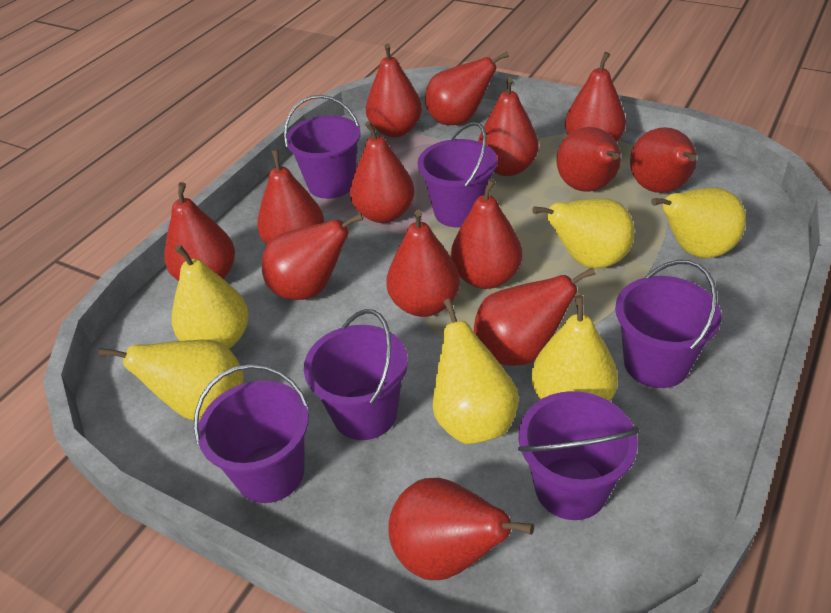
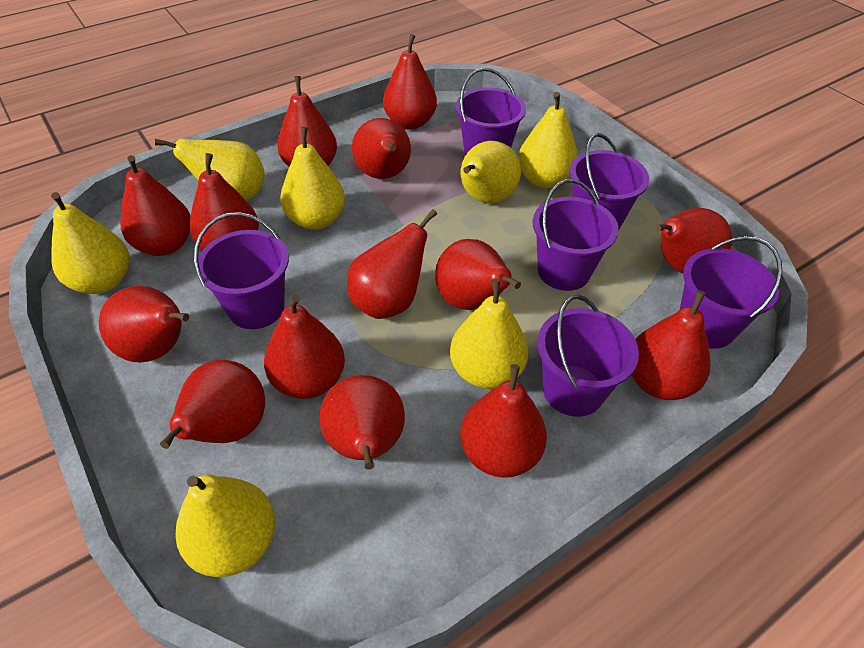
yellow pear: [99,340,244,421] [172,245,249,348] [433,299,519,444] [531,295,618,401] [532,198,634,269] [651,188,746,258] = 6 -> [51,192,129,294] [155,139,265,200] [175,474,275,577] [280,127,345,230] [450,279,529,389] [461,141,521,203] [518,92,578,188] = 7

